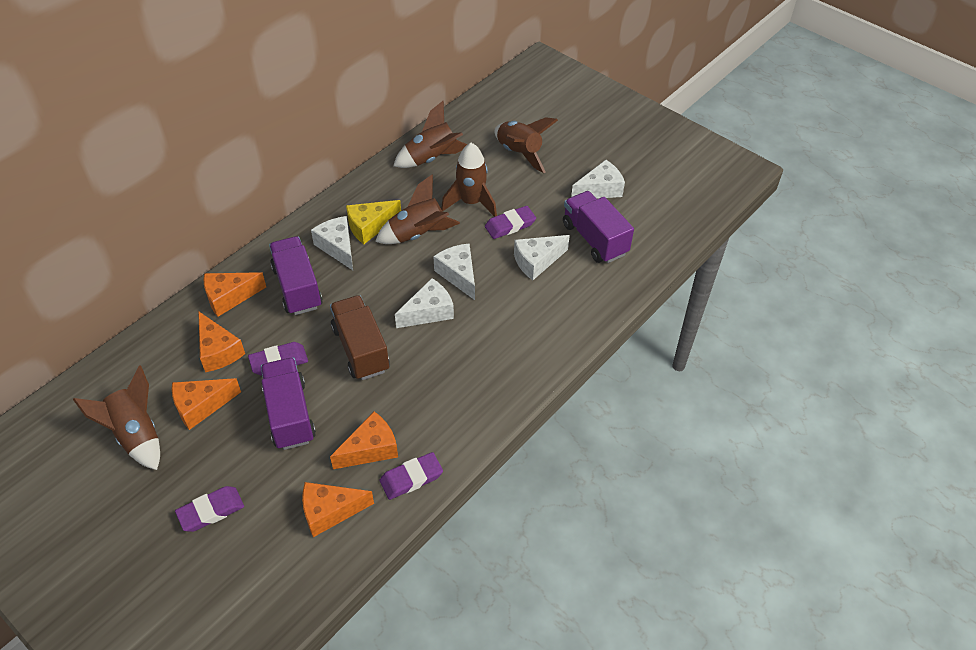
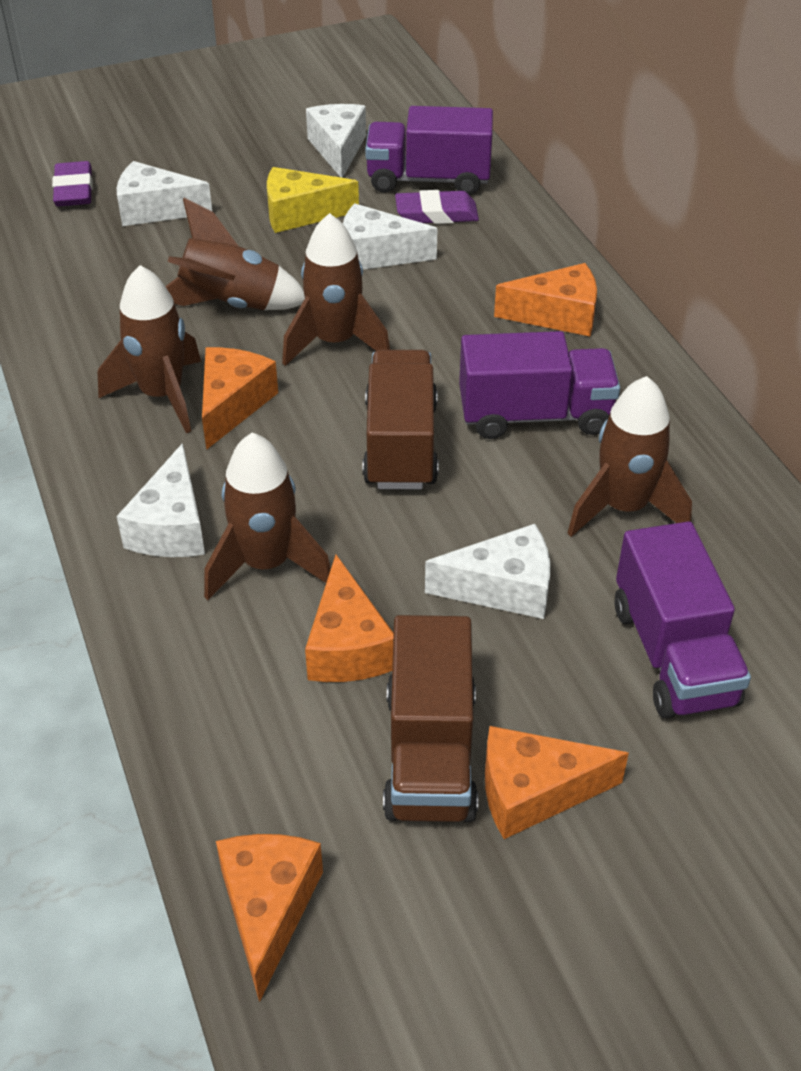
brown truck: [330,295,390,380] = 1 -> [362,350,439,489] [383,615,478,822] = 2
purple eraser: [175,486,244,532] [248,342,308,375] [380,452,443,500] [485,206,536,239] = 4 -> [52,161,93,206] [395,190,479,224] = 2

